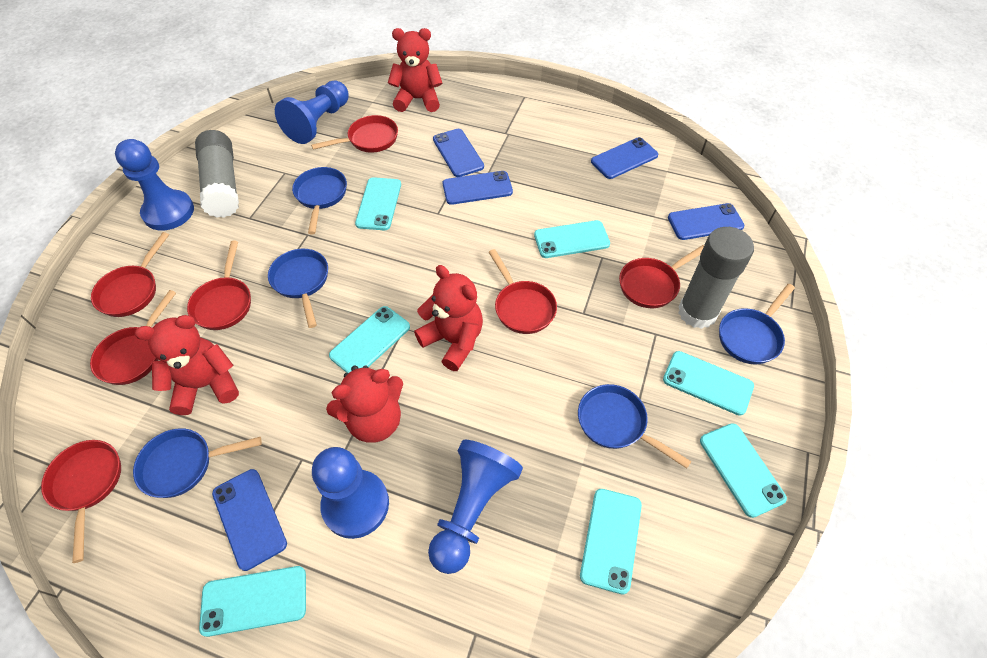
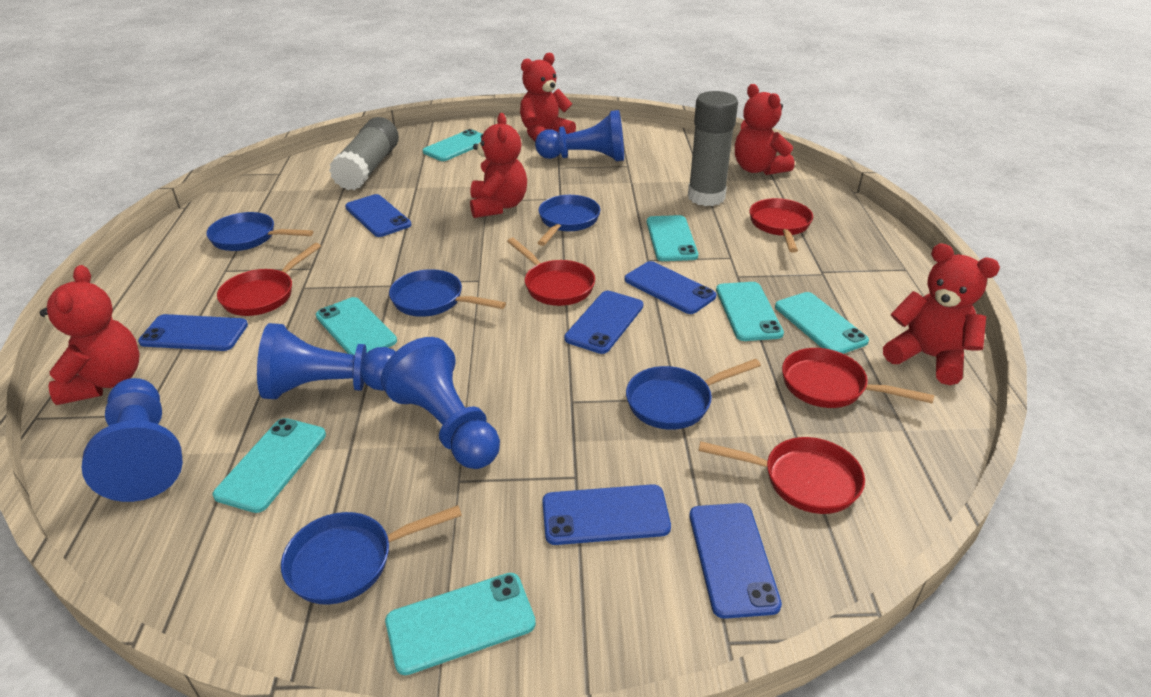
blue phone: [212,469,287,571] [433,129,484,177] [443,171,513,205] [591,137,658,179] [668,203,745,240] = 5 -> [138,314,248,351] [345,194,411,237] [542,484,671,545] [564,291,643,354] [625,261,716,314] [689,503,782,619] = 6
red pan: [41,440,121,563] [90,290,176,385] [91,232,169,317] [187,241,251,330] [311,115,398,153] [489,249,557,334] [619,245,704,308] = 7 -> [217,243,321,316] [507,238,595,306] [699,437,865,514] [749,198,813,253] [782,348,934,408] = 5
red teddy bear: [135,315,239,415] [326,365,403,443] [388,28,443,112] [414,265,483,371] = 4 -> [40,265,140,405] [470,113,527,218] [520,53,576,141] [735,84,794,175] [883,243,1000,385] = 5

